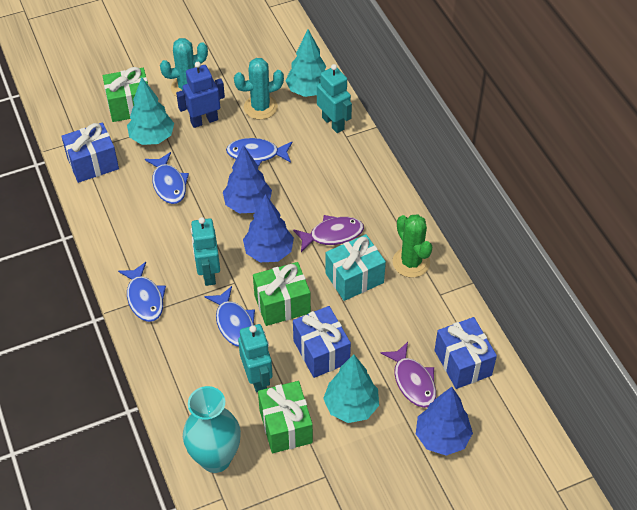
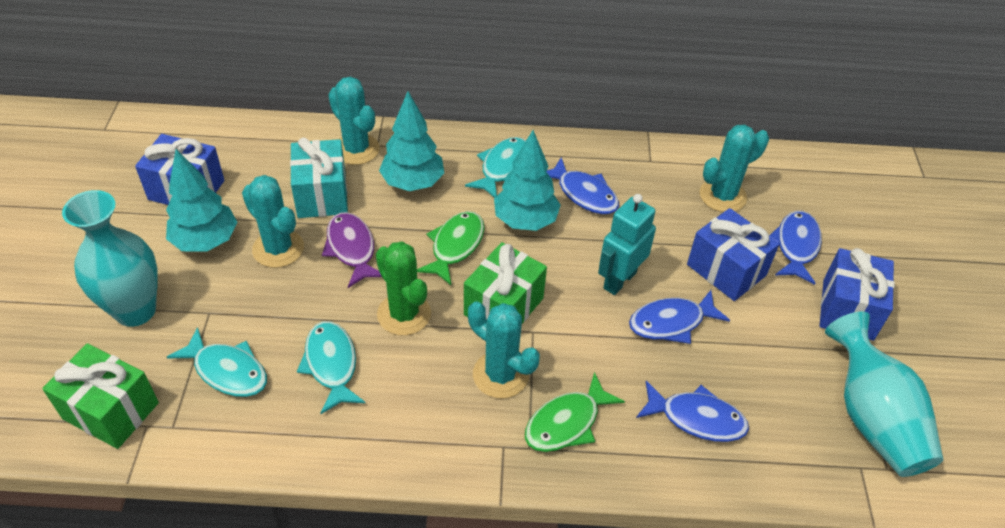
blue robot: [176,62,225,128] = 1 -> none = 0
blue tree: [223,145,272,213] [243,194,294,262] [416,387,473,456] = 3 -> none = 0
green fish: none = 0 -> [417,211,484,285] [525,372,625,452] = 2
green gift: [103,67,148,122] [253,262,311,326] [258,381,313,453] = 3 -> [42,343,159,449] [464,242,547,323] = 2
purple fish: [293,215,364,252] [381,342,436,408] = 2 -> [322,212,382,288] = 1
turquoise cactus: [160,38,208,97] [234,58,284,120] = 2 -> [242,175,304,268] [328,77,380,165] [468,301,540,398] [700,125,769,212] = 4
turquoise fish: none = 0 -> [167,327,267,397] [297,321,365,414] [465,137,526,198] = 3
turquoise robot: [191,217,220,286] [238,324,273,392] [317,64,352,133] = 3 -> [598,194,656,295] = 1
turquoise vase: [183,386,241,473] = 1 -> [62,190,157,327] [825,311,943,477] = 2

